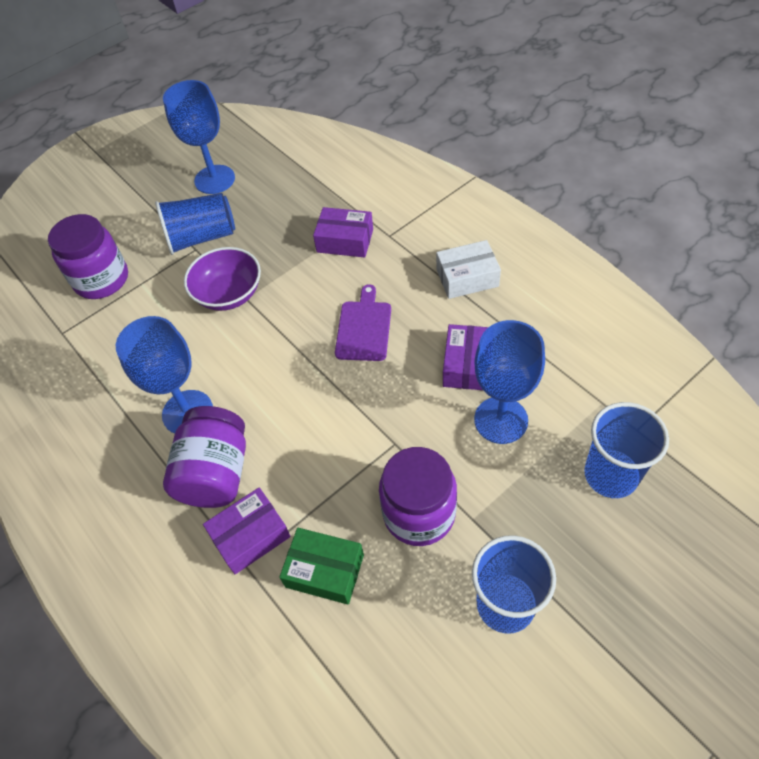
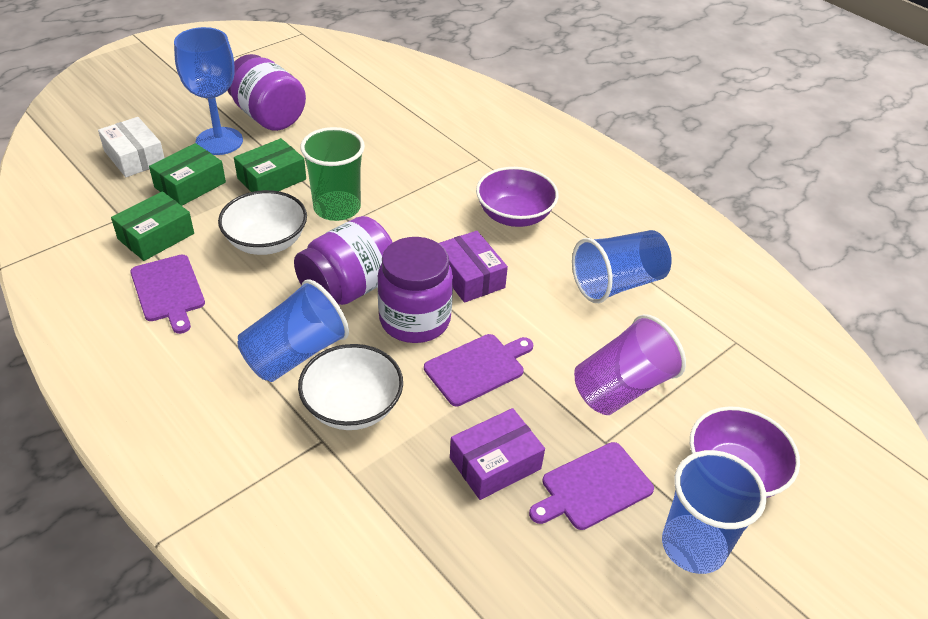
blue goblet: [116,316,213,434] [163,80,235,194] [474,320,545,444] = 3 -> [174,27,243,155] = 1
green box: [279,528,364,605] = 1 -> [111,191,194,261] [149,143,226,206] [234,138,306,192] = 3
green cup: none = 0 -> [300,127,365,221] = 1
purple bowl: [184,247,261,311] = 1 -> [476,167,559,227] [690,406,800,498] = 2
purple box: [203,487,291,574] [313,207,373,258] [443,324,488,390] = 3 -> [439,231,508,303] [450,408,545,500] = 2
purple cup: none = 0 -> [574,314,686,415] = 1
purple cutting board: [335,284,391,361] = 1 -> [130,255,205,334] [424,334,533,406] [529,442,654,530] = 3
white bowl: none = 0 -> [218,190,307,255] [298,344,403,430] = 2

